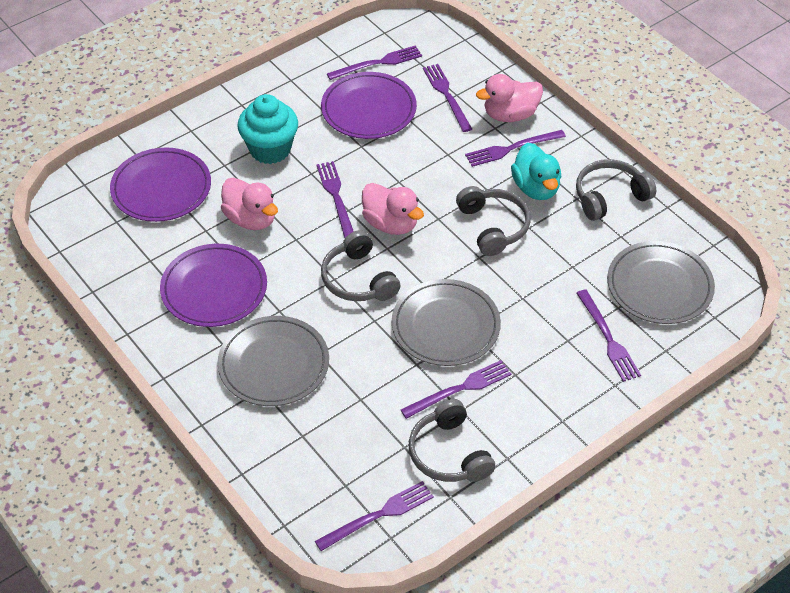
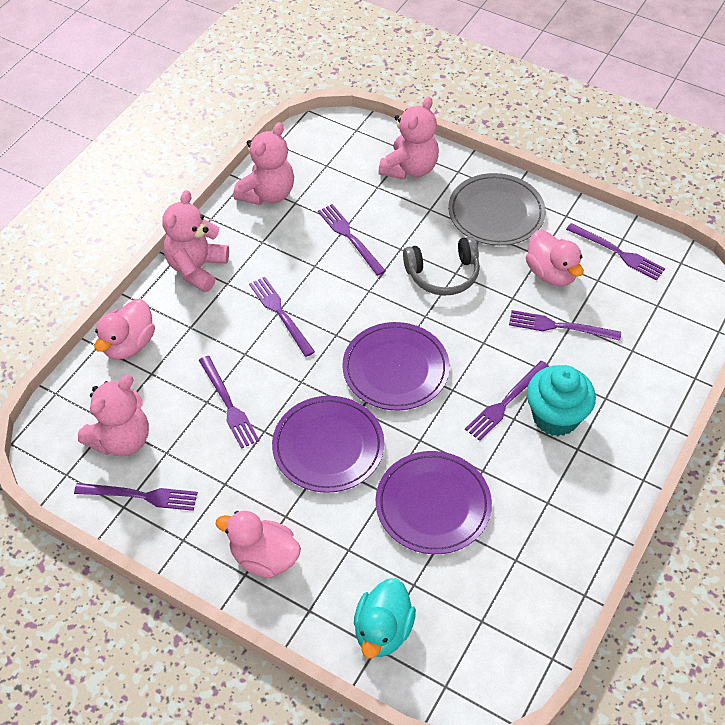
grey headphones: [321,230,401,301] [409,399,495,482] [456,186,530,256] [576,159,656,221] = 4 -> [403,236,480,296] = 1
grey plate: [217,316,329,406] [392,279,501,366] [607,241,715,324] = 3 -> [448,173,546,246] = 1
pink teddy bear: none = 0 -> [78,375,149,456] [163,190,229,292] [233,122,294,205] [378,97,439,180] = 4

